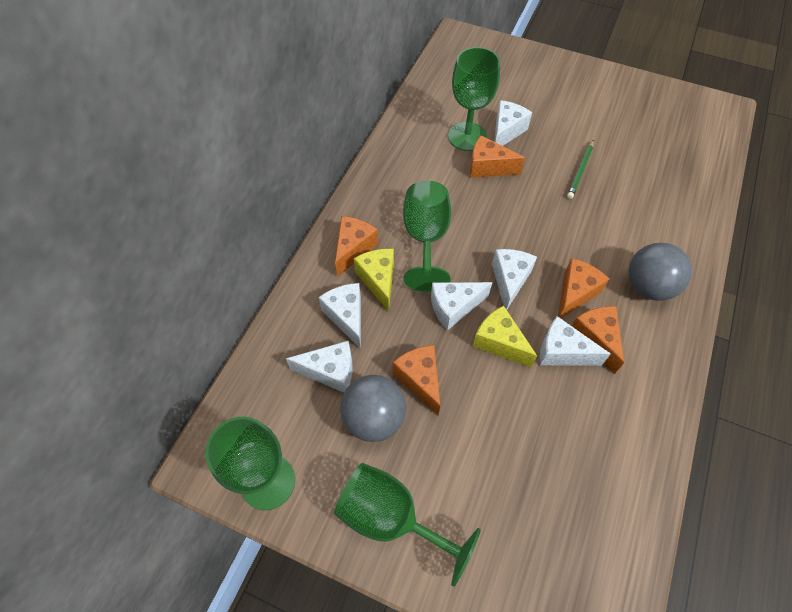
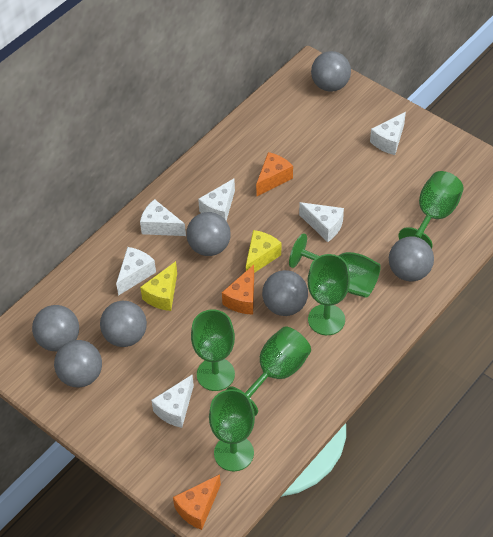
green goblet: [205,416,295,510] [334,463,481,587] [403,181,451,292] [448,47,500,151] = 4 -> [191,310,235,391] [209,389,255,471] [226,326,311,416] [289,233,381,298] [308,254,350,335] [398,171,464,249] = 6
green pencil: [567,140,594,199] = 1 -> none = 0
grey ball: [340,375,406,442] [628,243,692,301] = 2 -> [32,305,79,351] [54,340,102,388] [100,301,147,347] [186,212,231,256] [262,270,308,316] [311,51,351,92] [389,236,434,282] = 7
orange cheese: [335,216,378,277] [393,345,440,415] [470,135,525,178] [558,258,609,318] [572,306,624,374] = 5 -> [173,474,221,530] [222,265,254,315] [256,152,293,196] = 3

